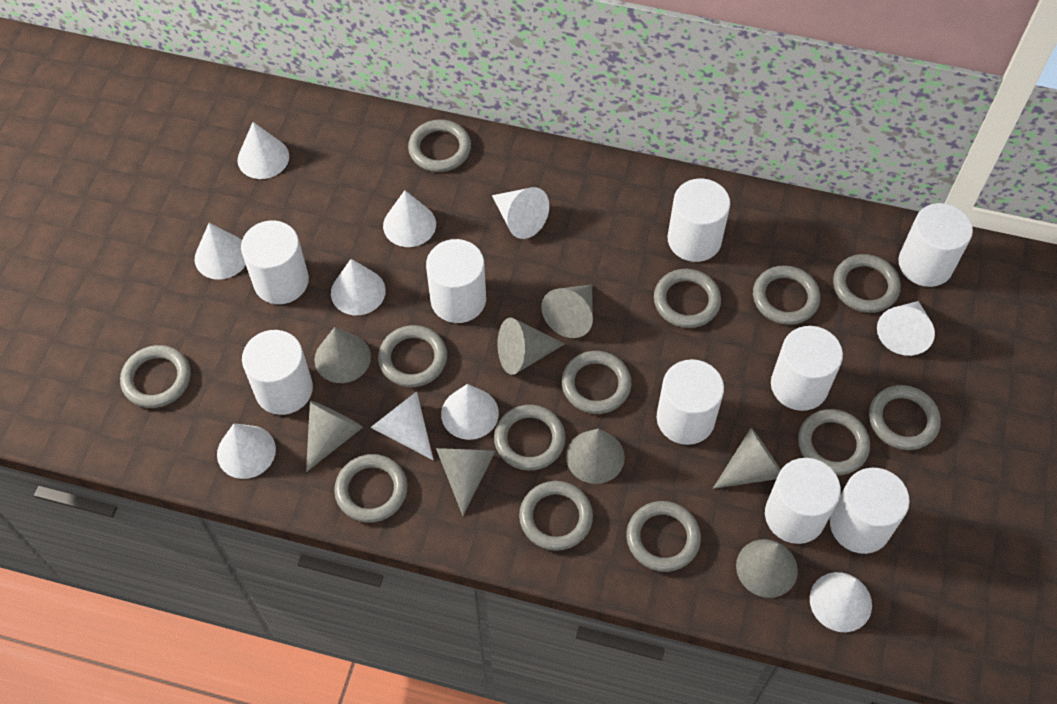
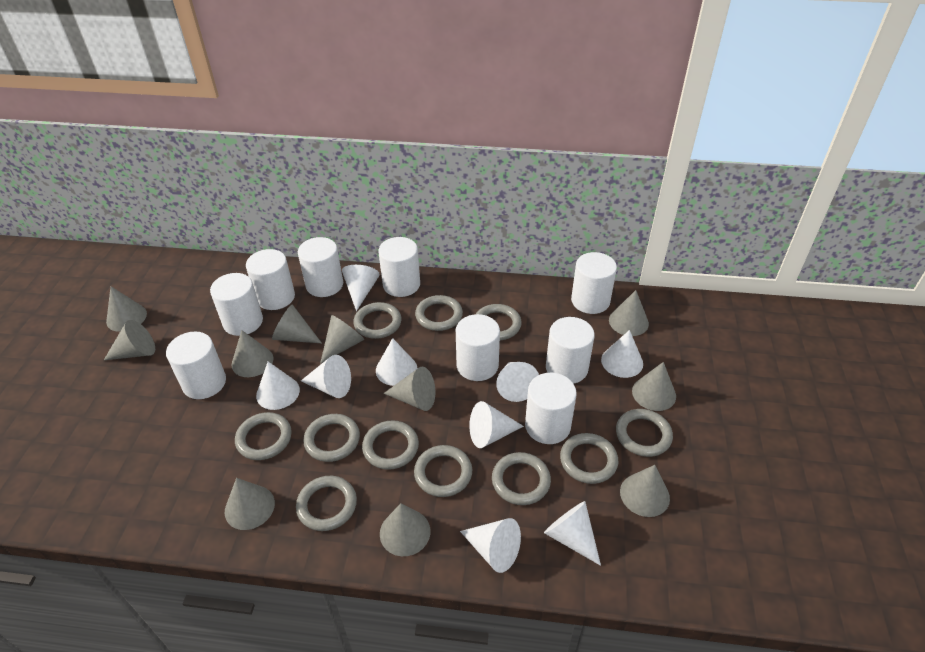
grey cone: [306,401,363,472] [314,327,371,383] [436,448,496,516] [498,318,565,375] [541,285,593,338] [566,429,625,484] [713,428,781,489] [736,539,798,598] = 8 -> [104,320,155,360] [106,287,147,332] [225,478,275,530] [232,330,274,377] [272,304,322,343] [320,315,364,364] [380,503,430,556] [384,367,435,411] [609,290,649,336] [620,465,670,517] [632,362,676,411] = 11
grey ring: [120,345,191,408] [334,454,407,523] [378,325,447,387] [408,120,471,172] [494,405,566,471] [519,481,593,551] [562,351,631,414] [626,501,701,572] [654,269,721,328] [753,265,820,325] [798,409,870,475] [833,254,901,313] [869,385,941,450] = 13 -> [235,412,292,460] [296,476,357,531] [303,414,360,462] [353,302,401,339] [362,420,419,470] [414,445,472,497] [415,295,463,331] [476,304,522,340] [492,452,551,505] [560,433,618,484] [616,409,673,457] = 11
white cone: [195,223,246,280] [217,423,276,479] [237,122,289,179] [331,259,386,315] [370,391,434,460] [383,190,436,247] [441,384,499,440] [492,187,549,239] [810,572,872,632] [877,301,935,356] = 10 -> [256,362,300,410] [301,355,351,398] [342,265,380,311] [376,338,417,386] [460,518,521,573] [469,401,524,448] [496,362,539,402] [544,501,601,566] [601,330,643,378] = 9

